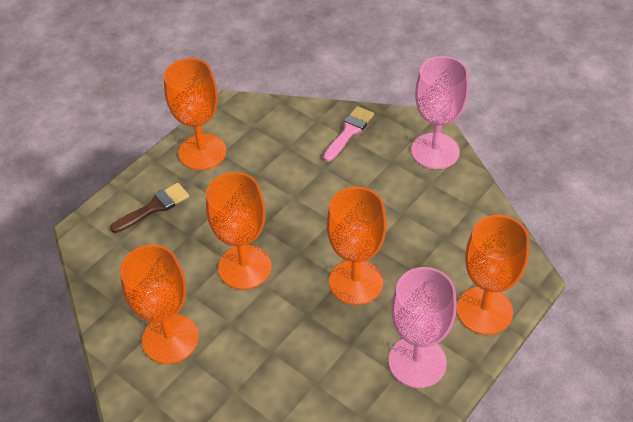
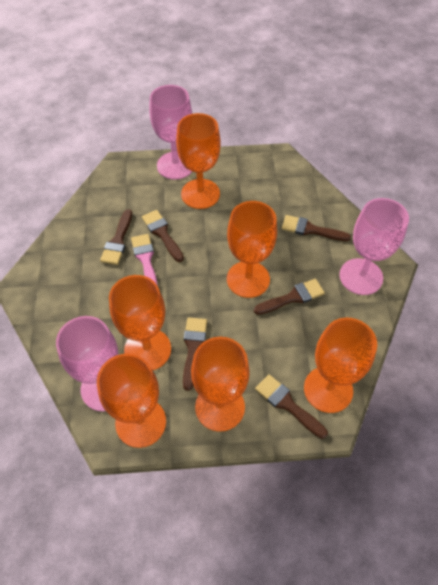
brown brush: [110,183,189,233] = 1 -> [100,209,132,265] [142,210,184,262] [183,317,207,391] [254,279,325,315] [255,374,328,439] [282,215,351,241] = 6
orange goblet: [120,244,199,364] [164,58,226,170] [206,172,271,289] [327,187,387,305] [457,215,530,335] = 5 -> [97,353,166,448] [109,275,171,370] [176,113,221,209] [191,337,250,432] [227,201,277,298] [304,318,377,413] = 6
pink goblet: [388,267,457,388] [411,56,469,169] = 2 -> [56,316,118,411] [149,85,192,180] [339,198,409,295] = 3

